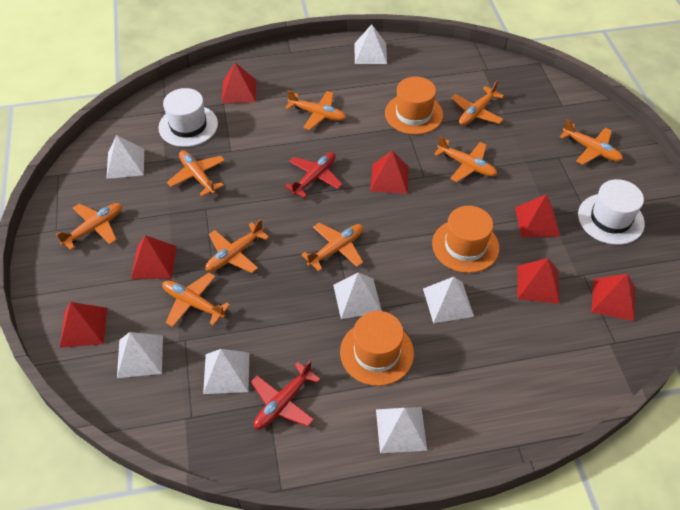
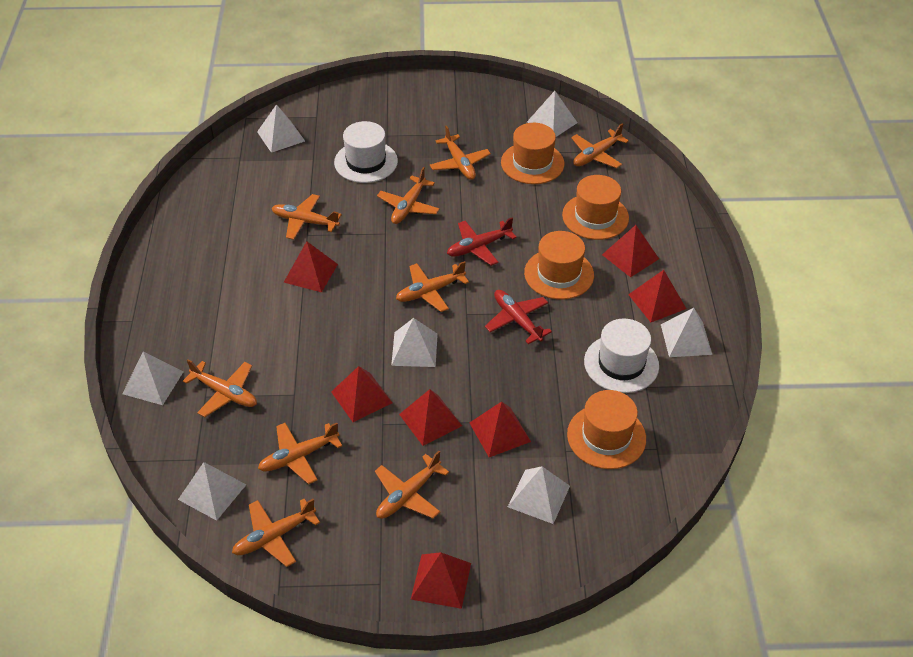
orange hat: [340,311,414,386] [385,77,443,135] [432,206,499,273] = 3 -> [501,123,565,184] [524,231,594,300] [562,175,629,240] [567,390,646,469] = 4

